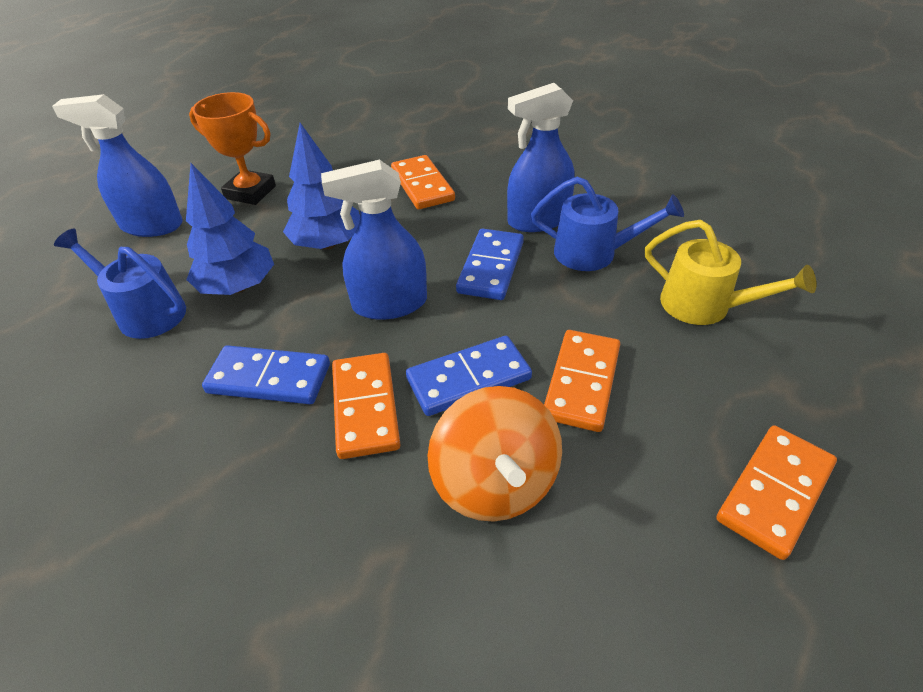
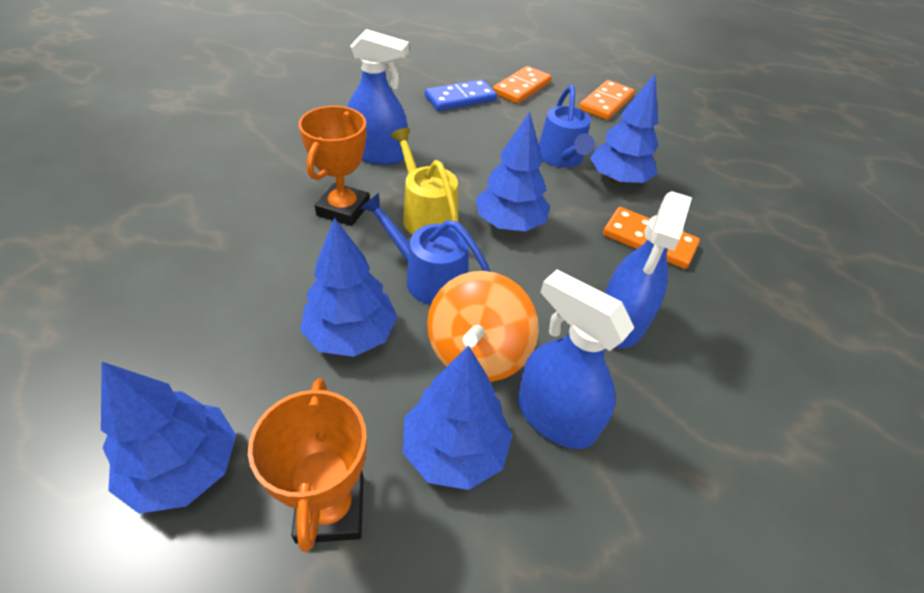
blue domino: [202,345,330,404] [406,336,532,416] [456,229,524,300] = 3 -> [425,79,497,111] = 1
blue tree: [186,163,274,295] [283,123,360,249] = 2 -> [101,362,236,514] [300,218,398,357] [403,345,513,490] [476,112,550,231] [590,74,658,184] = 5
orange domino: [332,353,401,459] [391,155,455,209] [544,330,620,432] [716,425,837,560] = 4 -> [493,66,552,104] [579,80,635,120] [603,207,700,269] = 3
orange trophy: [189,92,276,205] = 1 -> [248,378,367,552] [299,106,370,226] = 2

